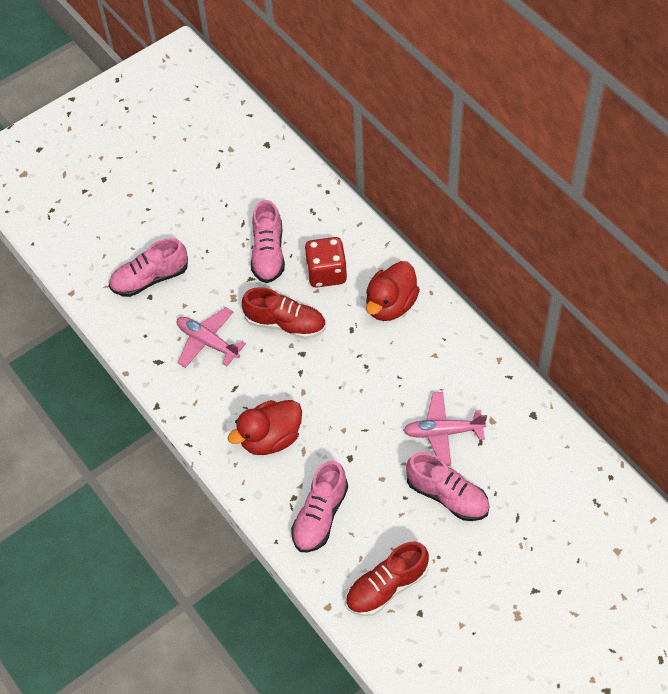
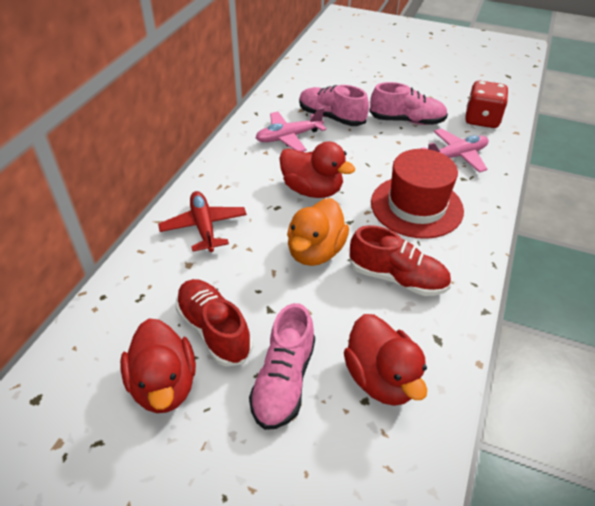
orange duck: none = 0 -> [287,198,349,266] = 1
pink shoe: [109,238,188,297] [251,200,285,283] [291,460,348,552] [406,452,490,521] = 4 -> [249,303,315,430] [299,85,369,126] [369,82,448,125] = 3
red duck: [228,400,302,455] [366,261,420,321] = 2 -> [120,318,196,413] [279,142,355,198] [344,314,427,406] = 3
red hat: none = 0 -> [371,149,464,239] = 1
red plane: none = 0 -> [158,191,247,252] = 1

